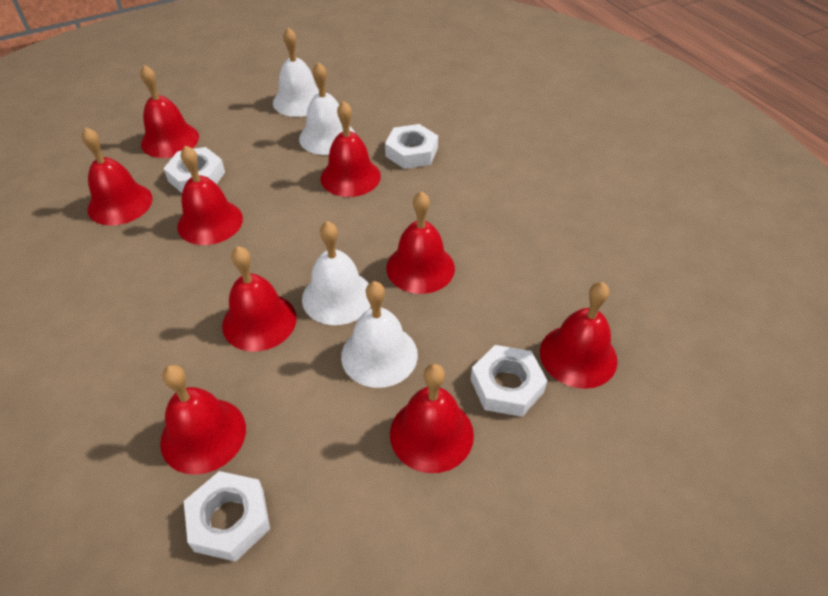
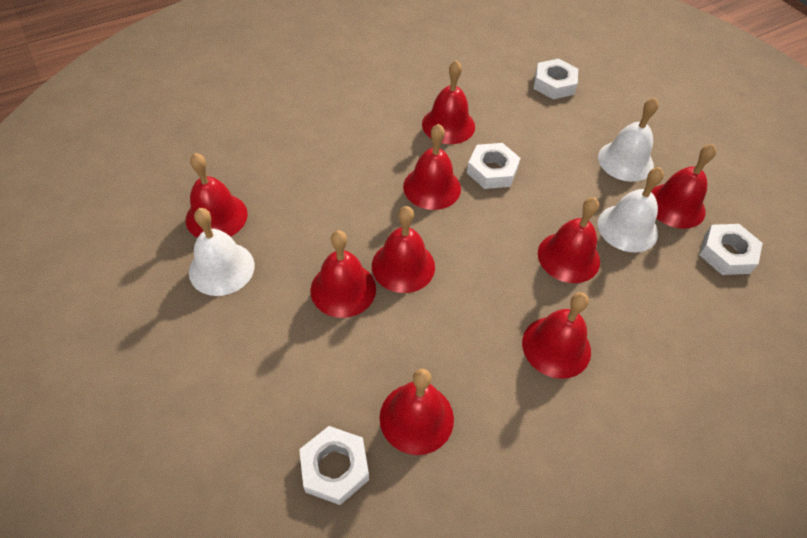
white bell: [273,27,319,117] [299,62,355,155] [302,221,371,325] [341,281,418,388] = 4 -> [189,208,255,296] [598,98,658,182] [598,167,664,252] = 3

